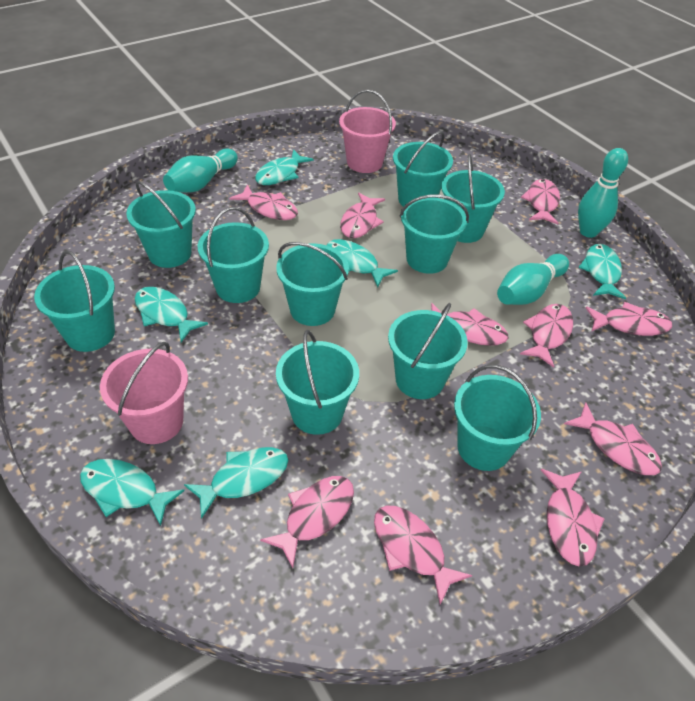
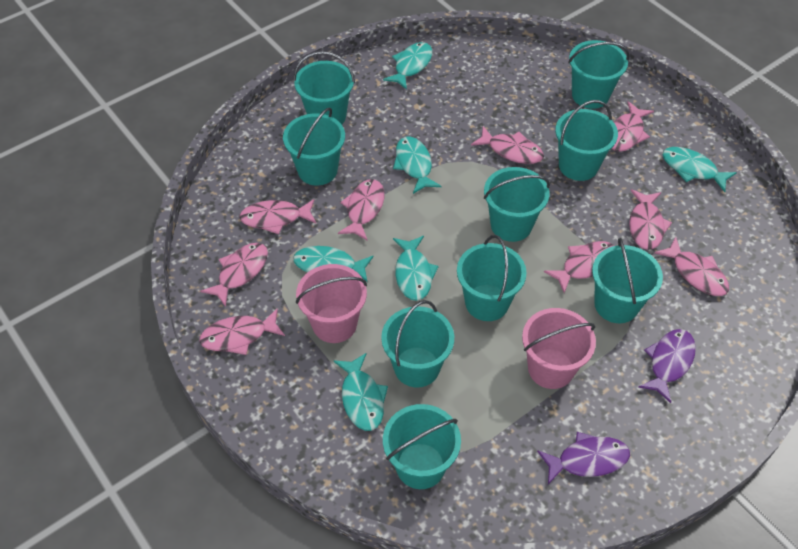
pink fish: [229,185,298,220] [260,476,354,568] [340,192,385,238] [374,506,472,605] [431,303,508,346] [520,304,573,368] [521,179,560,224] [541,469,605,567] [564,402,662,475] [585,302,672,336] = 10 -> [199,308,285,355] [200,243,268,307] [239,199,317,234] [338,179,384,241] [471,126,544,164] [544,241,614,293] [611,101,654,152] [629,189,672,250] [655,237,729,296] = 9
purple fish: none = 0 -> [537,432,630,484] [638,329,696,403] = 2
turquoise bowling pin: [163,148,238,193] [497,254,569,305] [578,148,628,238] = 3 -> none = 0
turquoise bucket: [34,250,115,352] [126,181,196,268] [198,207,269,303] [276,242,349,326] [276,330,359,435] [388,303,468,399] [393,131,453,207] [400,195,469,274] [441,154,505,243] [454,365,541,471] = 10 -> [283,107,345,186] [293,51,355,124] [381,300,454,388] [383,404,461,489] [457,235,527,321] [484,167,550,242] [555,100,618,181] [568,40,629,109] [592,238,663,323] = 9

